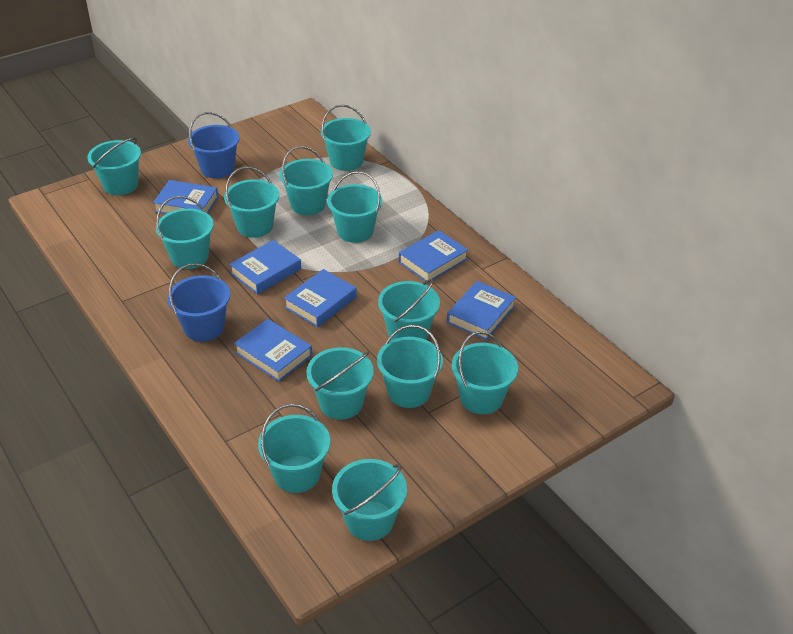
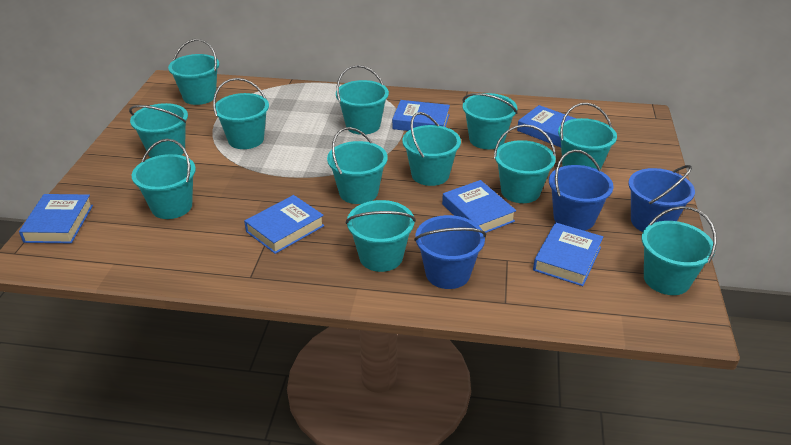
blue bucket: [168,263,230,342] [188,112,240,178] = 2 -> [414,215,486,289] [549,150,613,231] [628,165,695,232] = 3

